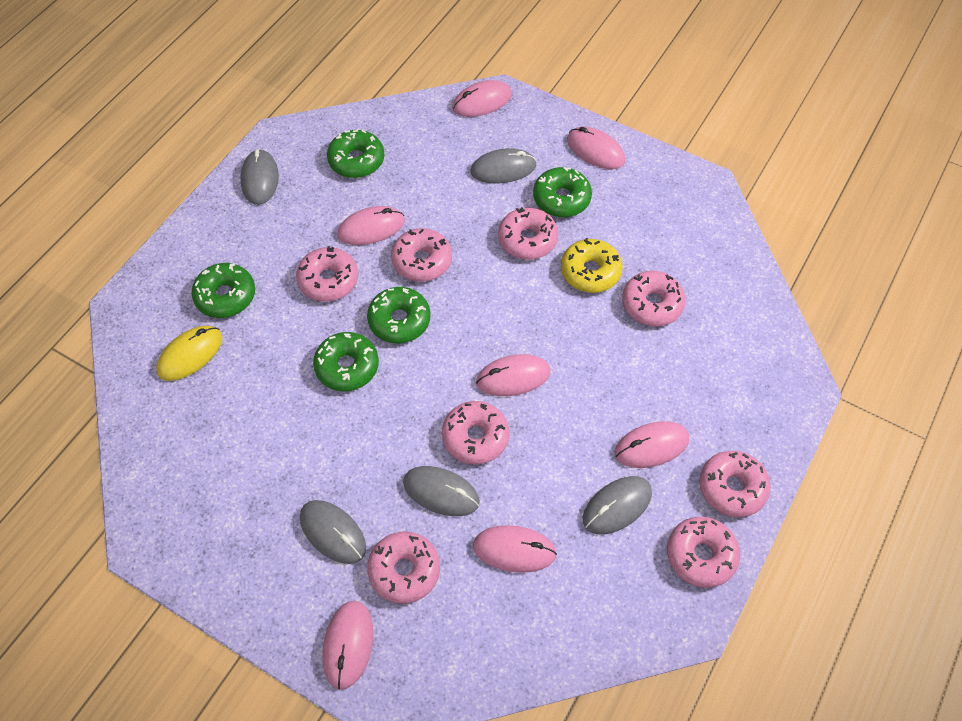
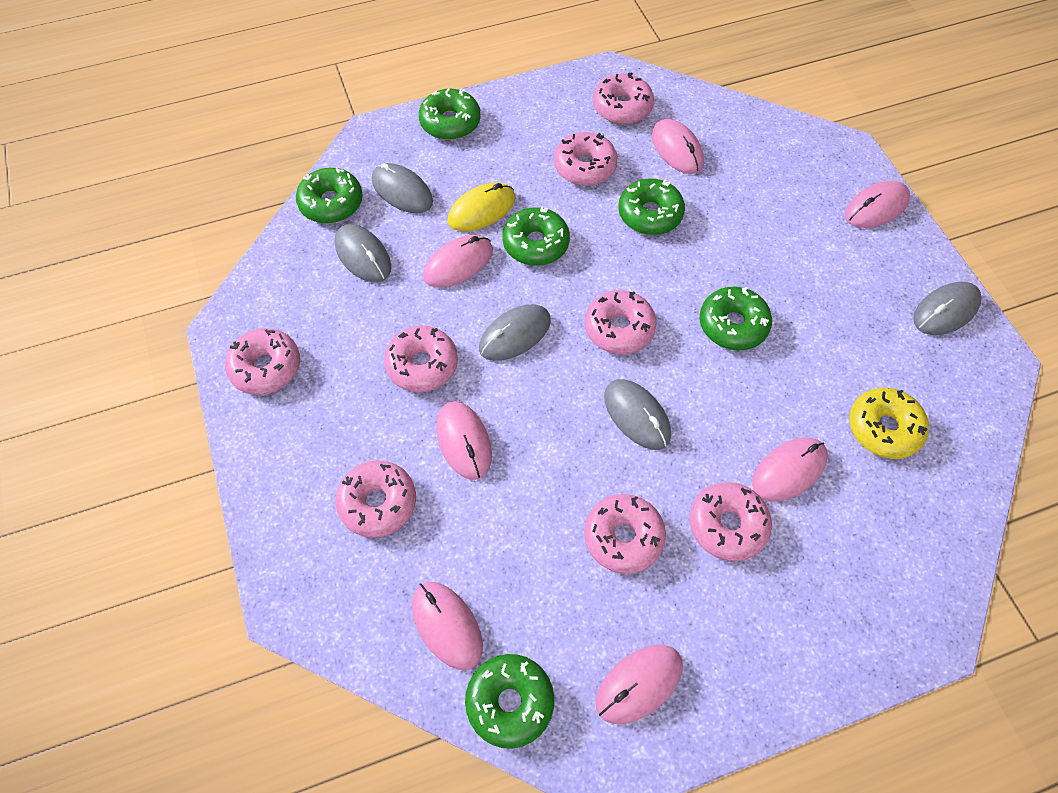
green donut: [192,263,255,318] [313,332,379,391] [327,130,384,178] [367,287,431,343] [533,167,592,217] = 5 -> [296,168,363,223] [419,89,481,140] [465,654,554,749] [502,206,570,266] [618,178,685,235] [700,286,772,350] = 6

